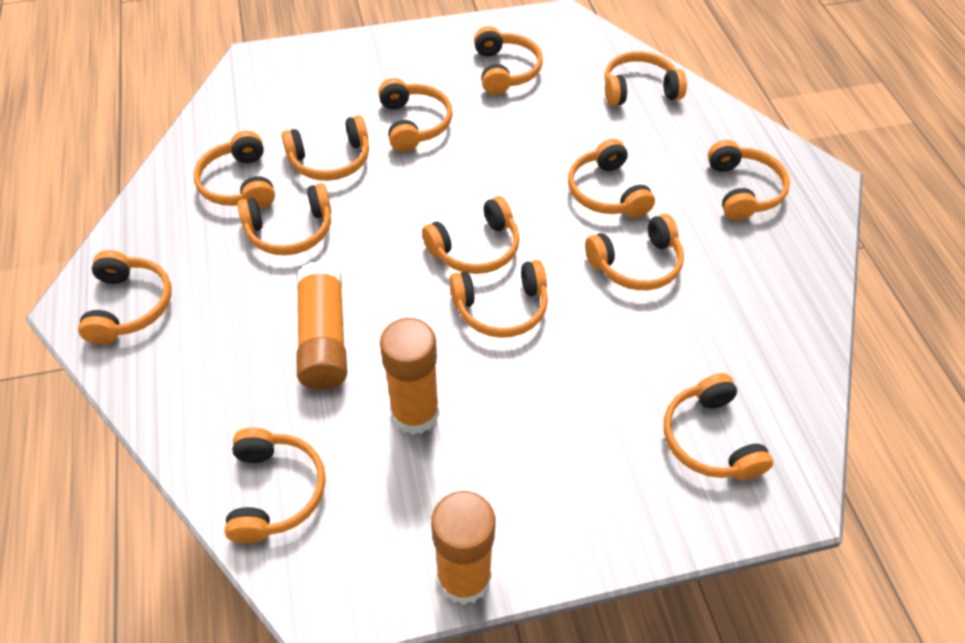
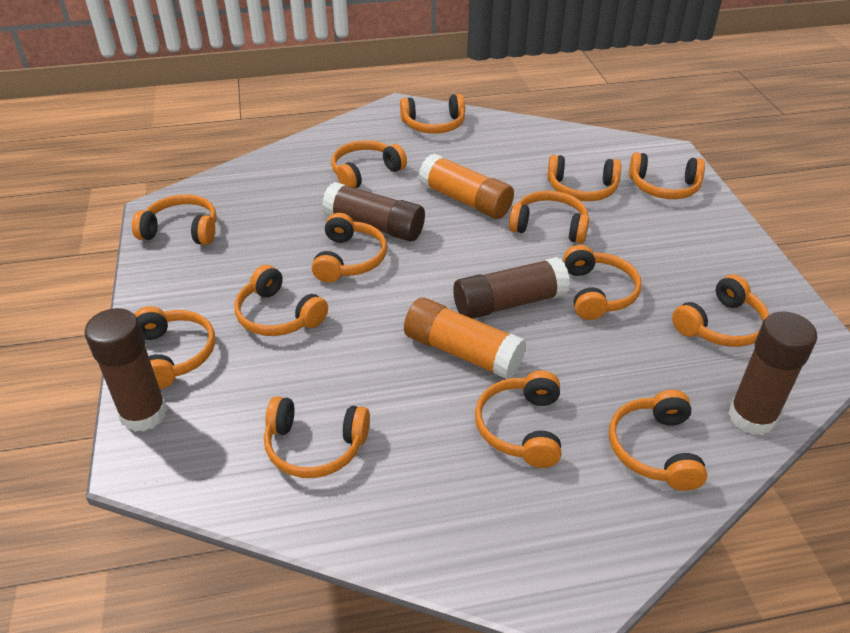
brown glue stick: none = 0 -> [84,308,167,432] [322,182,425,242] [453,257,570,319] [728,312,817,435] = 4
orange glue stick: [296,261,347,390] [380,318,439,435] [431,491,495,605] = 3 -> [404,297,526,379] [419,153,514,219] = 2

